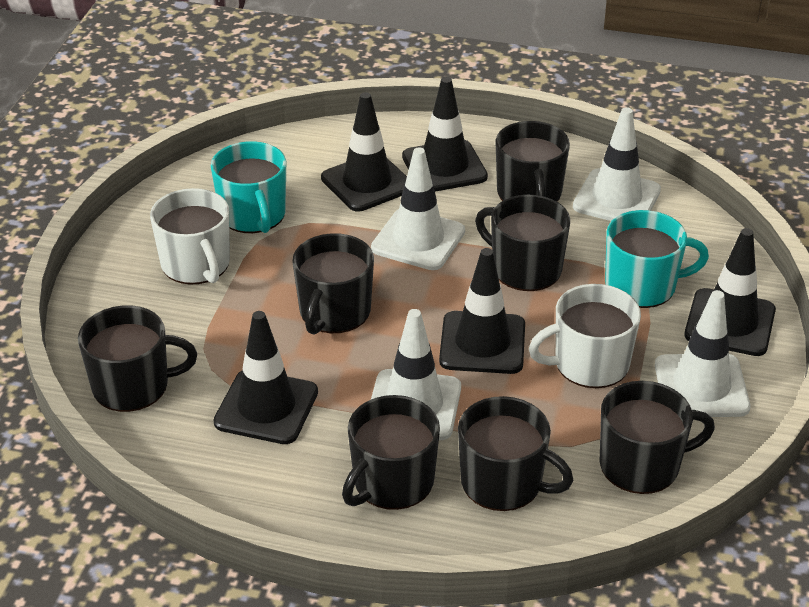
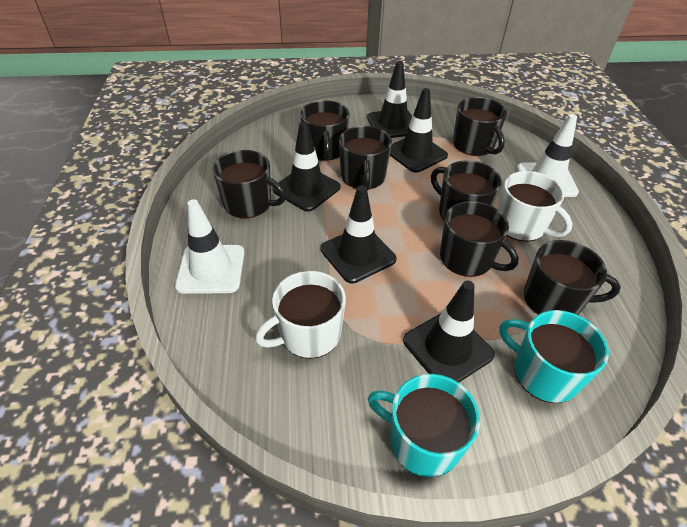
white traffic cone: [371,147,465,270] [371,309,461,440] [573,107,661,221] [655,290,751,417] = 4 -> [175,199,245,294] [517,114,579,197] = 2

